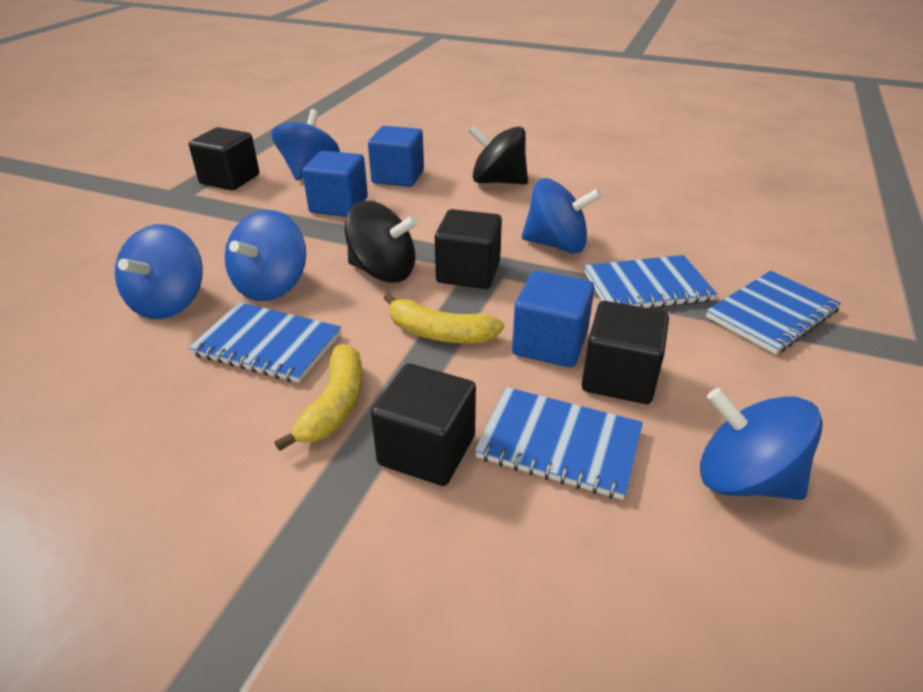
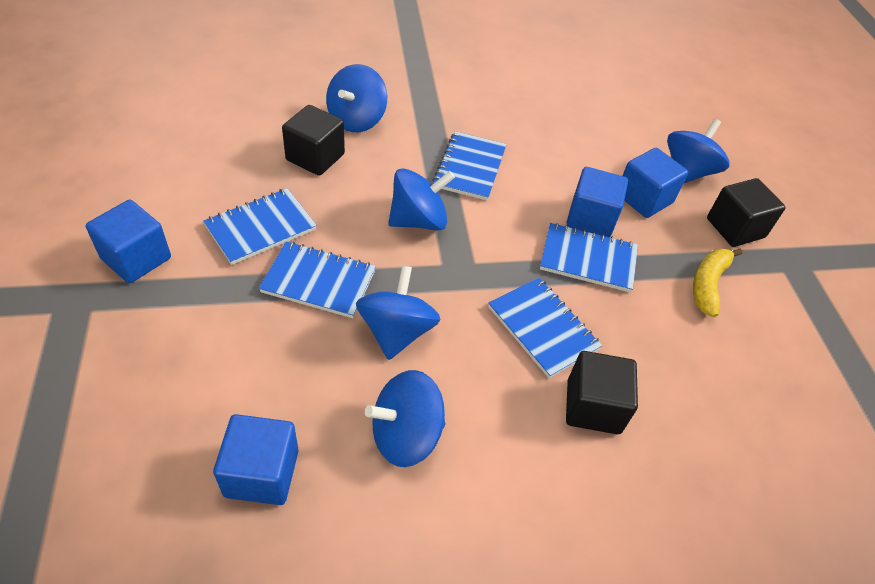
black cube: [189,127,259,190] [371,364,476,486] [435,209,502,289] [582,301,669,404] = 4 -> [282,105,345,176] [566,351,638,434] [707,178,786,247] = 3
black spinning top: [345,201,418,283] [469,125,528,184] = 2 -> none = 0
blue cube: [302,151,368,217] [368,126,424,187] [512,271,595,367] = 3 -> [86,200,171,284] [213,414,299,505] [567,167,628,237] [623,148,688,218] = 4
blue notebook: [189,302,341,383] [475,387,643,500] [584,255,717,308] [706,271,841,355] = 4 -> [203,188,317,265] [259,242,376,318] [432,131,507,200] [488,278,602,378] [540,223,638,292] = 5
yellow banana: [274,344,363,451] [384,293,504,343] = 2 -> [693,248,743,317] = 1

